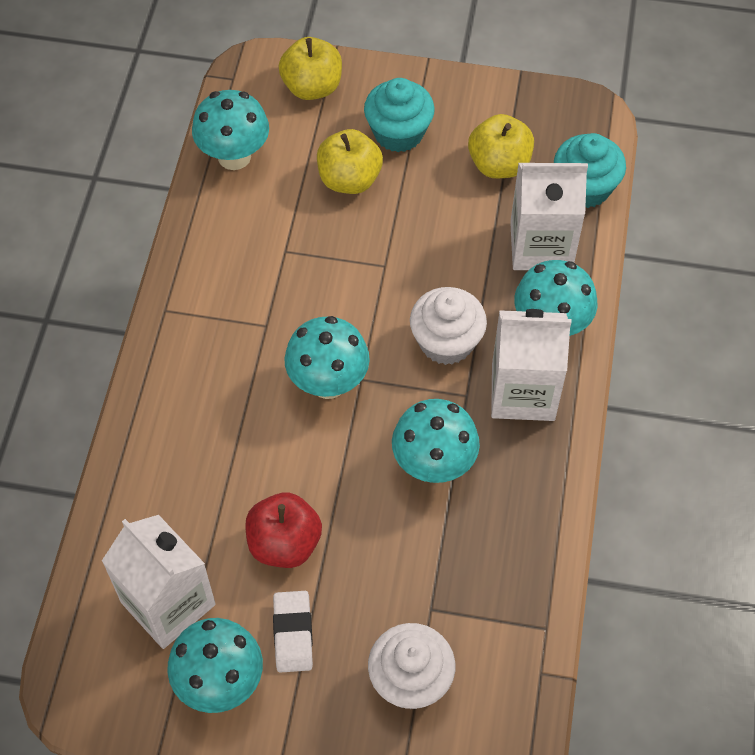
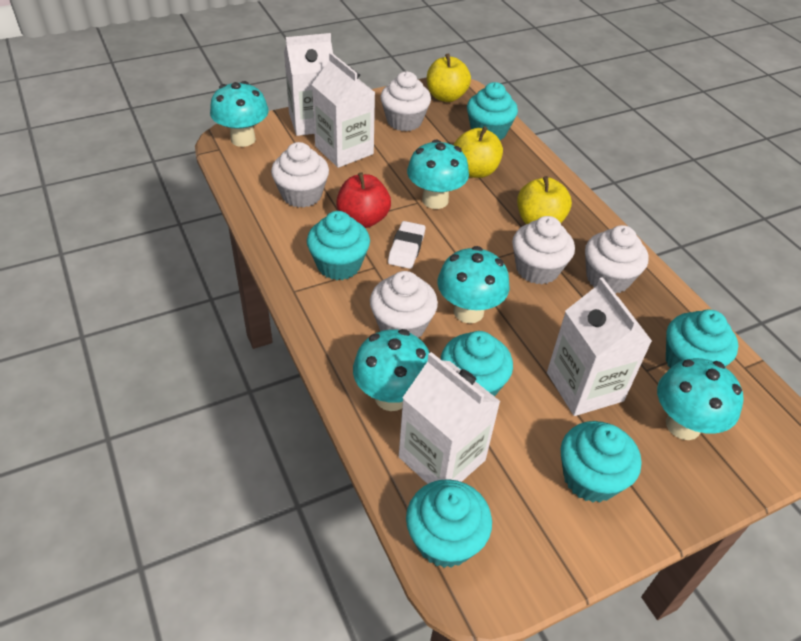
turquoise cupcake: [364,78,435,152] [554,133,626,208] = 2 -> [307,211,370,280] [406,479,492,568] [441,331,513,397] [467,82,518,140] [561,421,641,502] [666,310,739,368] = 6
white carton: [102,515,216,649] [491,309,571,421] [510,163,588,270] = 3 -> [284,33,333,136] [312,52,375,168] [399,352,501,484] [547,277,652,416] = 4
white cupcake: [368,623,455,709] [410,287,487,365] = 2 -> [271,142,329,208] [370,271,438,338] [381,71,431,131] [512,216,575,284] [585,225,649,294] = 5

